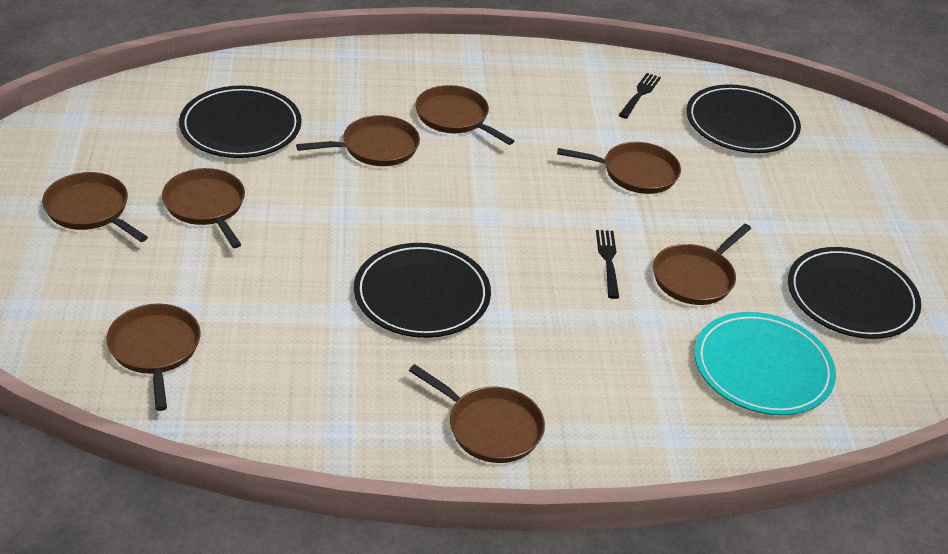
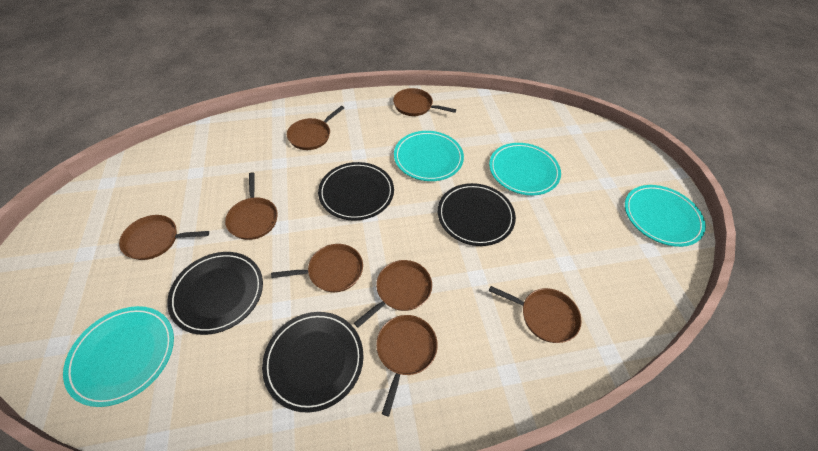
black fork: [596,230,619,299] [619,73,661,119] = 2 -> none = 0
turquoise plate: [694,312,836,415] = 1 -> [63,306,174,407] [394,131,464,181] [489,143,561,195] [625,185,706,247] = 4

